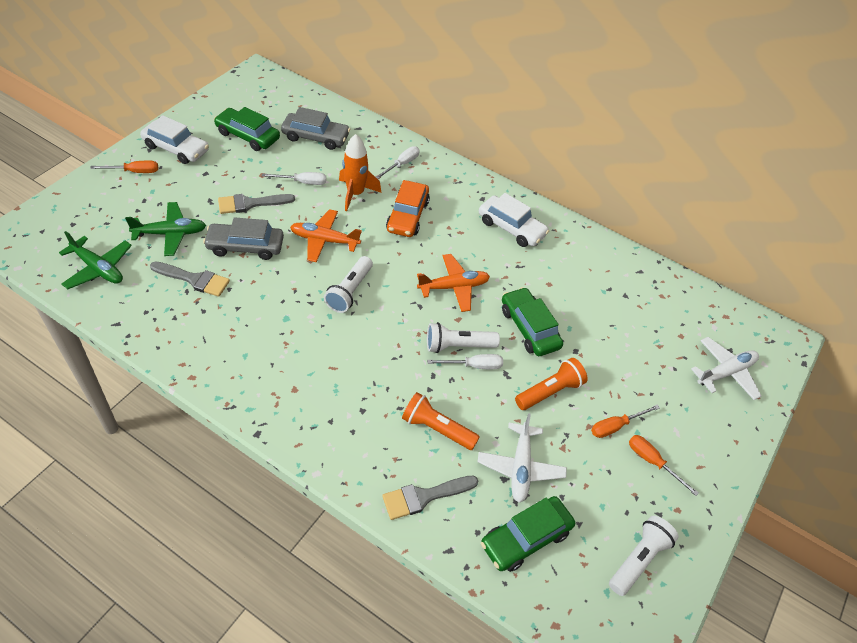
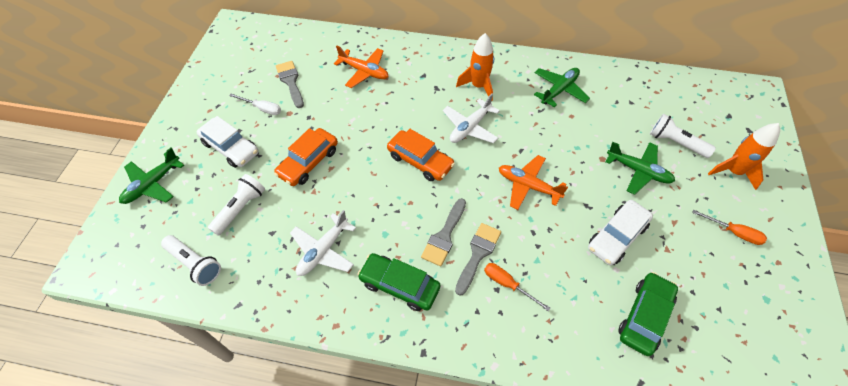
green car: [214,107,280,151] [481,496,575,572] [502,287,563,356] = 3 -> [357,253,440,311] [618,272,678,356] = 2
green plane: [59,231,132,289] [125,202,206,256] = 2 -> [119,148,184,204] [534,68,590,108] [606,142,675,195] = 3
grey car: [203,217,284,260] [281,107,350,150] = 2 -> none = 0
orange car: [386,180,430,237] = 1 -> [274,128,338,186] [387,129,455,181] = 2
orange flashlight: [402,392,480,450] [515,358,588,410] = 2 -> none = 0
orange rocket: [339,134,381,211] = 1 -> [456,33,494,101] [708,123,780,190] = 2
orange screwdriver: [90,161,158,173] [591,404,660,438] [629,435,699,496] = 3 -> [484,263,550,311] [692,210,767,245] = 2
white screwdriver: [262,172,326,185] [376,146,420,179] [427,354,503,369] = 3 -> [229,94,281,115] = 1

